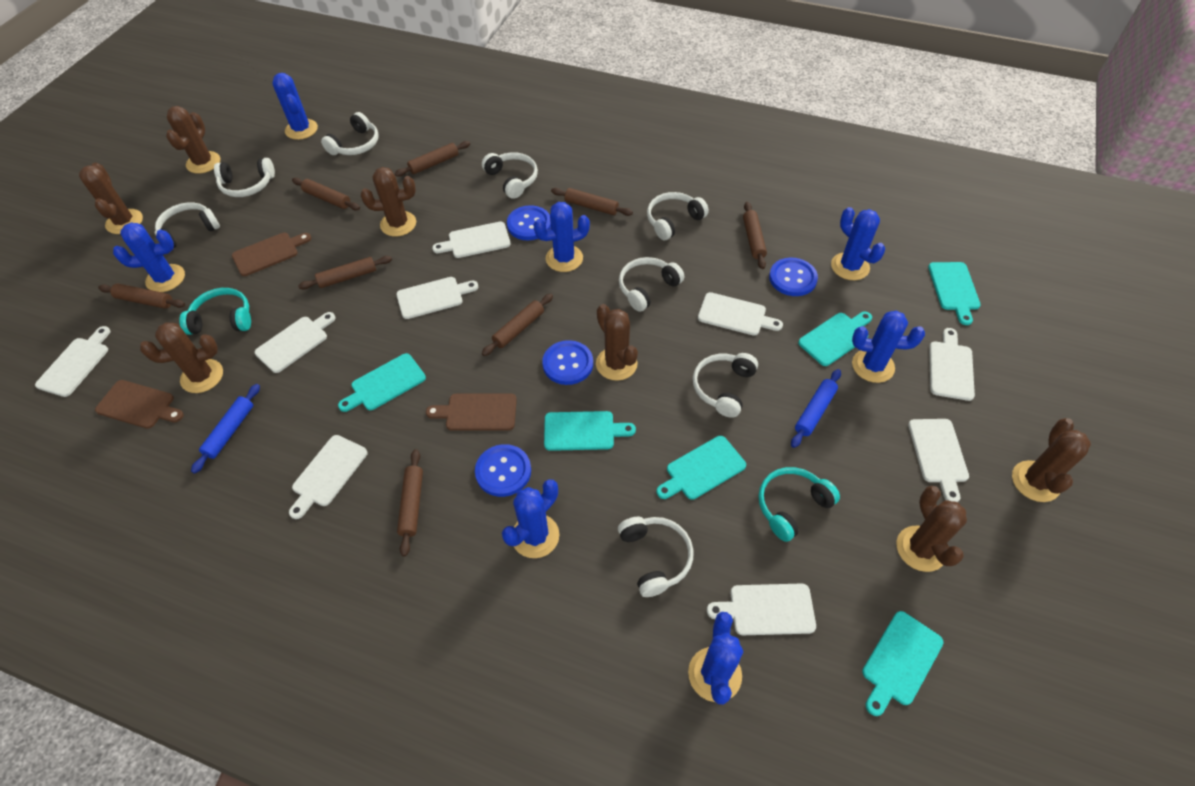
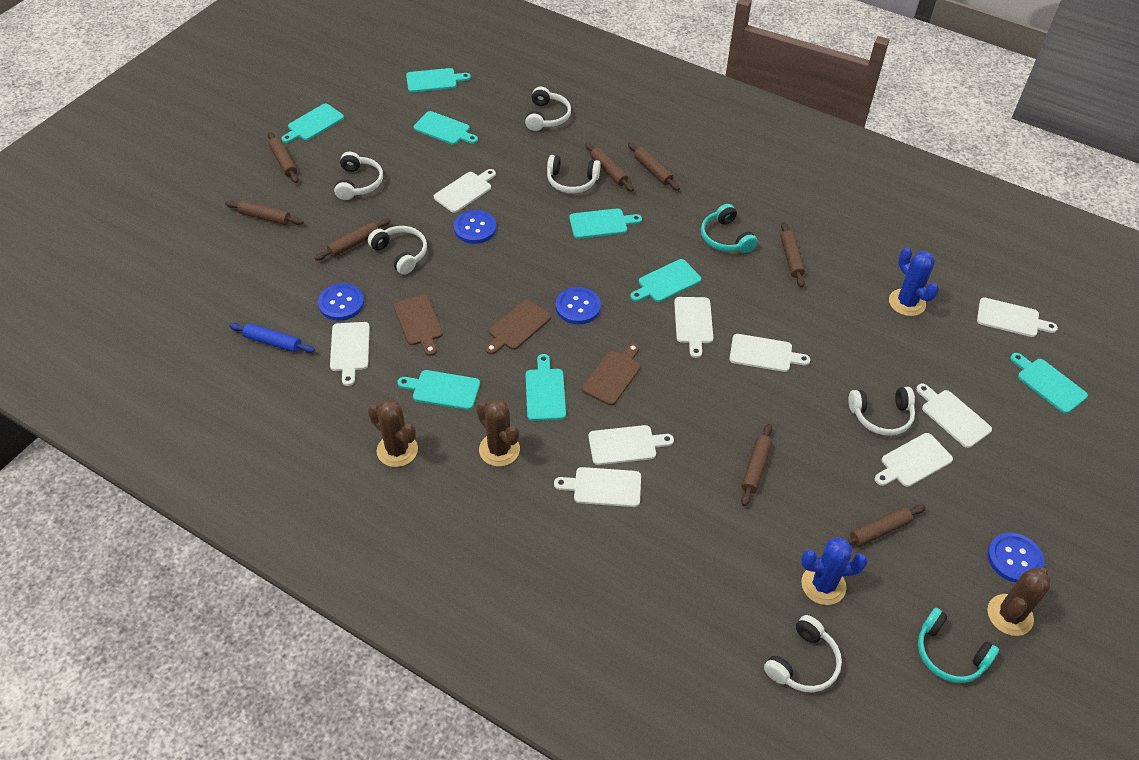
blue cactus: [113,223,185,292] [273,73,318,140] [502,479,559,558] [534,202,590,272] [688,612,743,705] [831,207,885,280] [852,311,925,383] = 7 -> [801,537,868,605] [889,247,939,316] = 2
blue rolling pin: [191,384,260,474] [791,369,841,448] = 2 -> [229,323,315,353] = 1
brown cactus: [79,163,143,234] [140,322,223,393] [166,106,220,174] [361,167,416,236] [596,304,638,381] [897,486,967,572] [1012,418,1091,502] = 7 -> [368,400,418,467] [476,399,520,466] [988,567,1051,636] = 3
turquoise cutting board: [338,353,426,412] [544,411,636,451] [657,436,746,500] [798,312,872,366] [862,611,944,716] [928,262,981,325] = 6 -> [282,103,344,143] [397,370,480,410] [406,68,471,92] [414,111,478,145] [525,354,566,421] [569,208,642,239] [630,259,701,302] [1010,353,1088,414] = 8
white headphones: [155,202,220,248] [214,158,275,197] [321,112,379,155] [482,152,538,199] [618,517,693,597] [619,257,684,312] [647,192,709,240] [693,353,758,418] = 8 -> [334,152,383,200] [368,226,427,275] [525,87,571,131] [547,155,601,193] [764,615,842,693] [848,387,915,436] = 6

